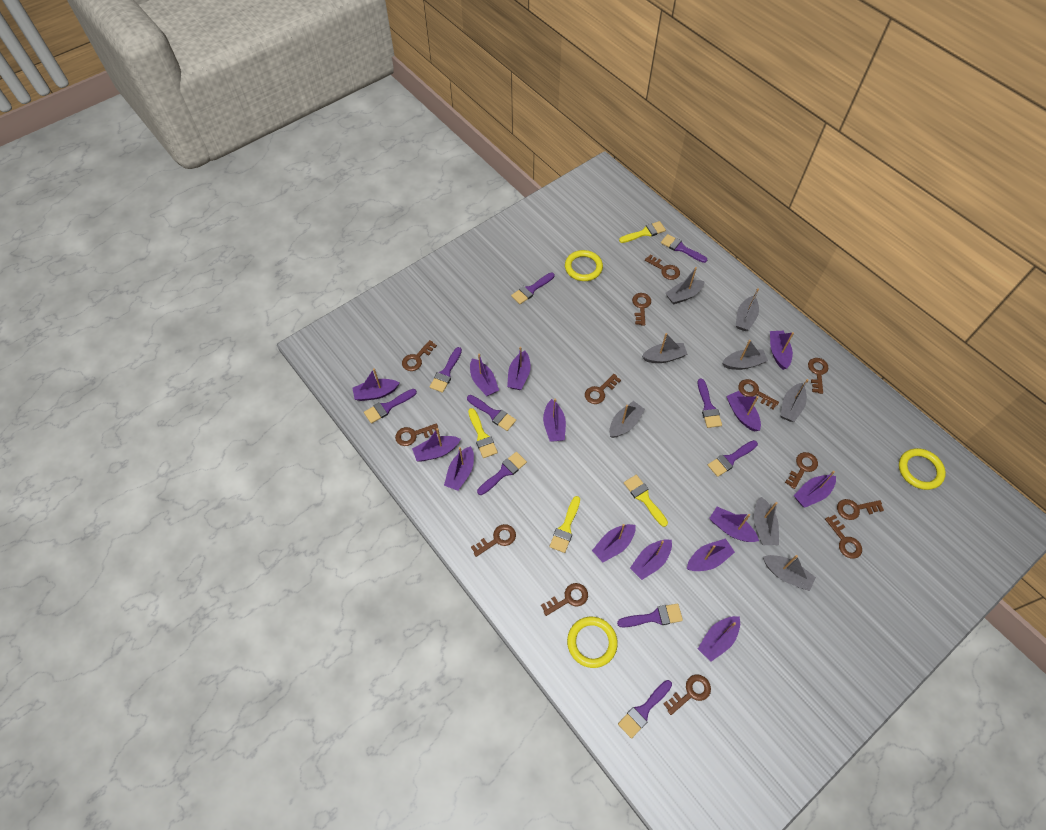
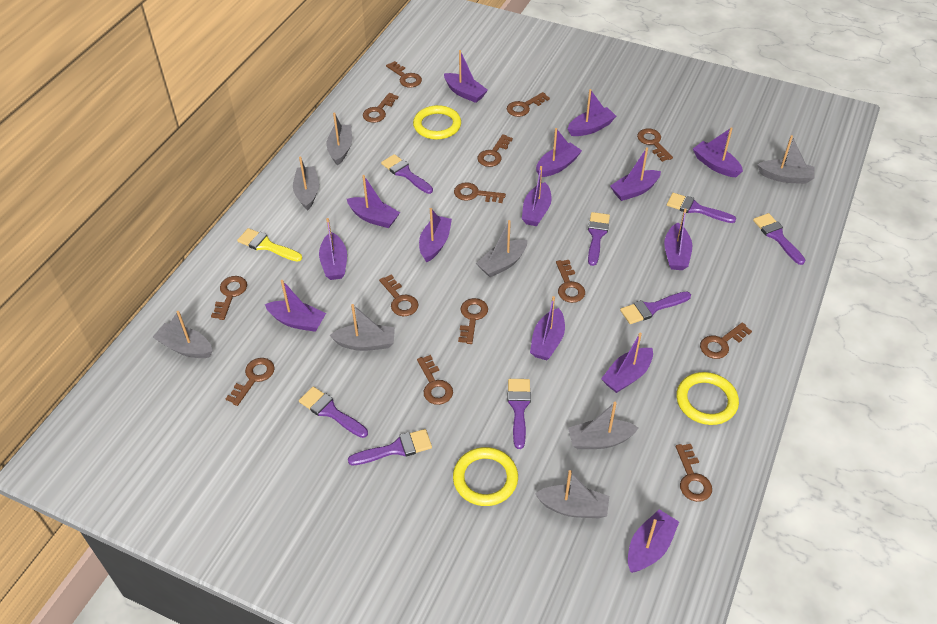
brown key: [395,423,438,446] [402,340,437,371] [471,524,516,557] [541,583,588,616] [585,374,621,404] [632,293,651,326] [645,254,680,280] [664,674,711,715] [738,379,779,409] [785,452,818,489] [808,358,828,394] [825,515,862,559] [837,499,884,520] = 13 -> [211,276,247,320] [226,358,275,406] [363,93,399,123] [379,275,419,316] [386,61,422,88] [417,355,453,405] [454,182,506,203] [458,298,488,344] [477,134,513,167] [507,92,550,117] [556,260,585,303] [637,128,673,162] [676,444,712,502] [700,322,752,359] = 14
purple brush: [364,389,417,424] [430,347,462,393] [467,395,516,431] [477,452,527,495] [511,273,555,304] [617,603,683,627] [618,680,672,739] [661,234,707,263] [698,378,722,428] [708,440,758,477] = 10 -> [299,386,368,438] [348,429,432,465] [381,154,433,194] [508,379,531,449] [588,212,610,266] [620,291,691,324] [667,193,736,223] [753,213,805,265] = 8
yellow brush: [468,408,498,458] [550,496,580,553] [619,221,666,243] [624,475,668,527] = 4 -> [237,228,302,262] = 1

